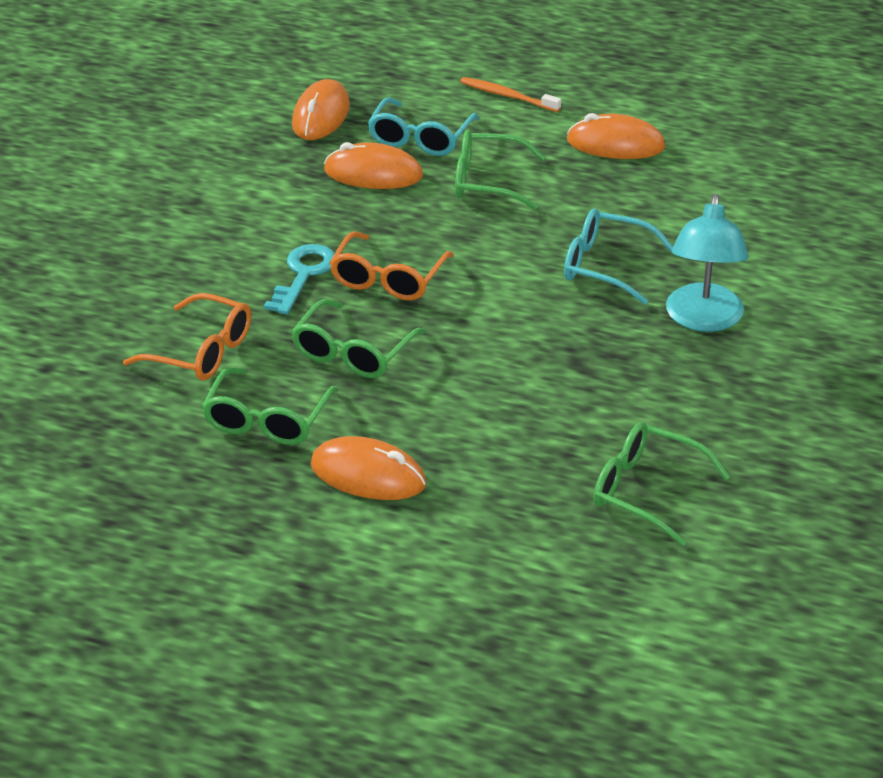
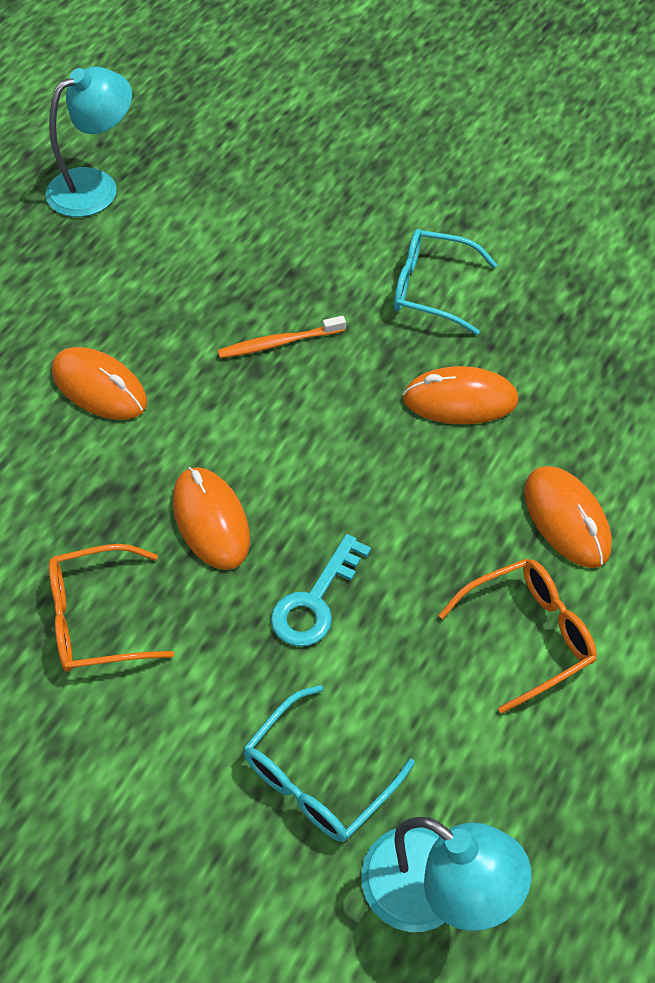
green glasses: [202,367,339,445] [291,299,427,378] [455,130,546,210] [594,422,730,546] = 4 -> none = 0
turquoise lamp: [666,194,749,332] = 1 -> [45,67,132,217] [361,817,531,932] = 2

